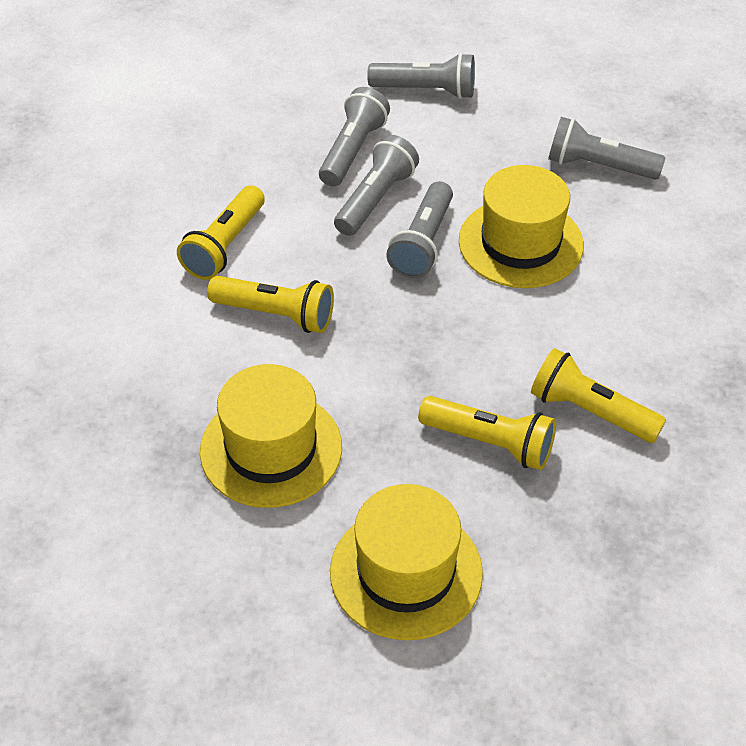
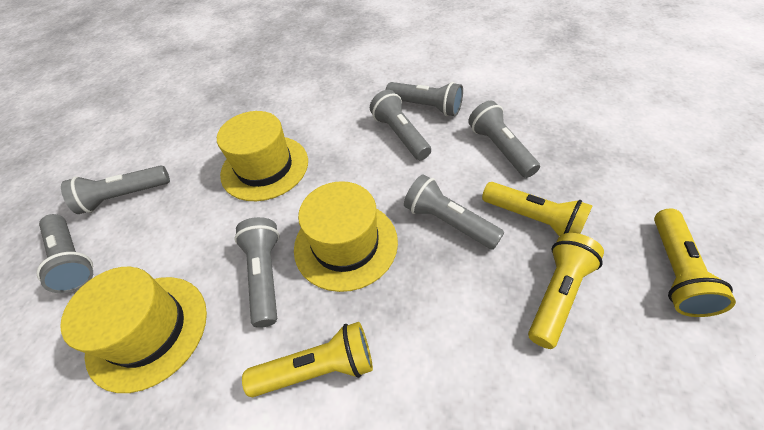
grey flashlight: [319,87,390,187] [334,135,419,236] [367,53,475,99] [386,181,453,278] [548,117,665,180] = 5 -> [36,214,93,293] [61,165,170,214] [234,217,280,328] [370,90,431,160] [386,82,463,116] [404,174,504,250] [468,101,540,178] = 7

